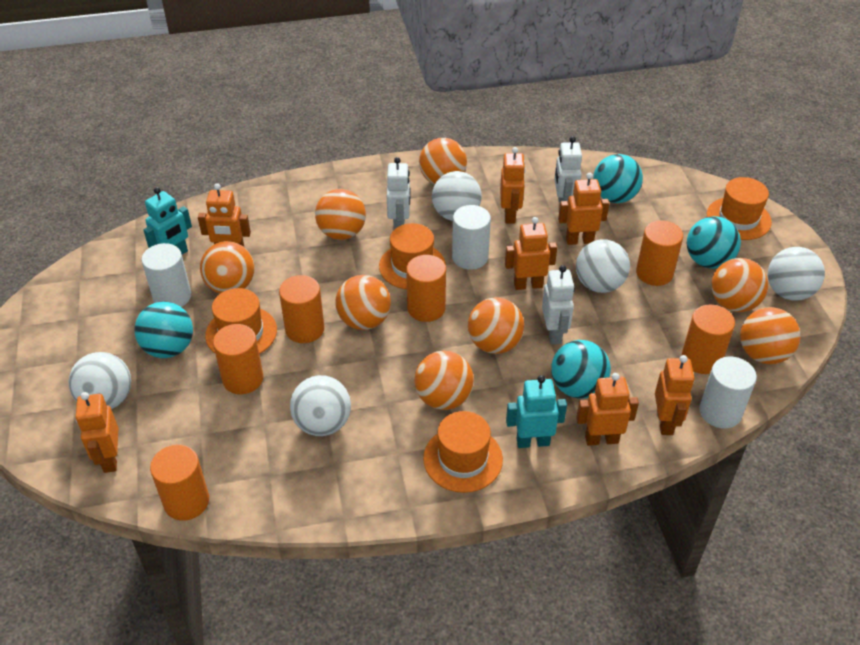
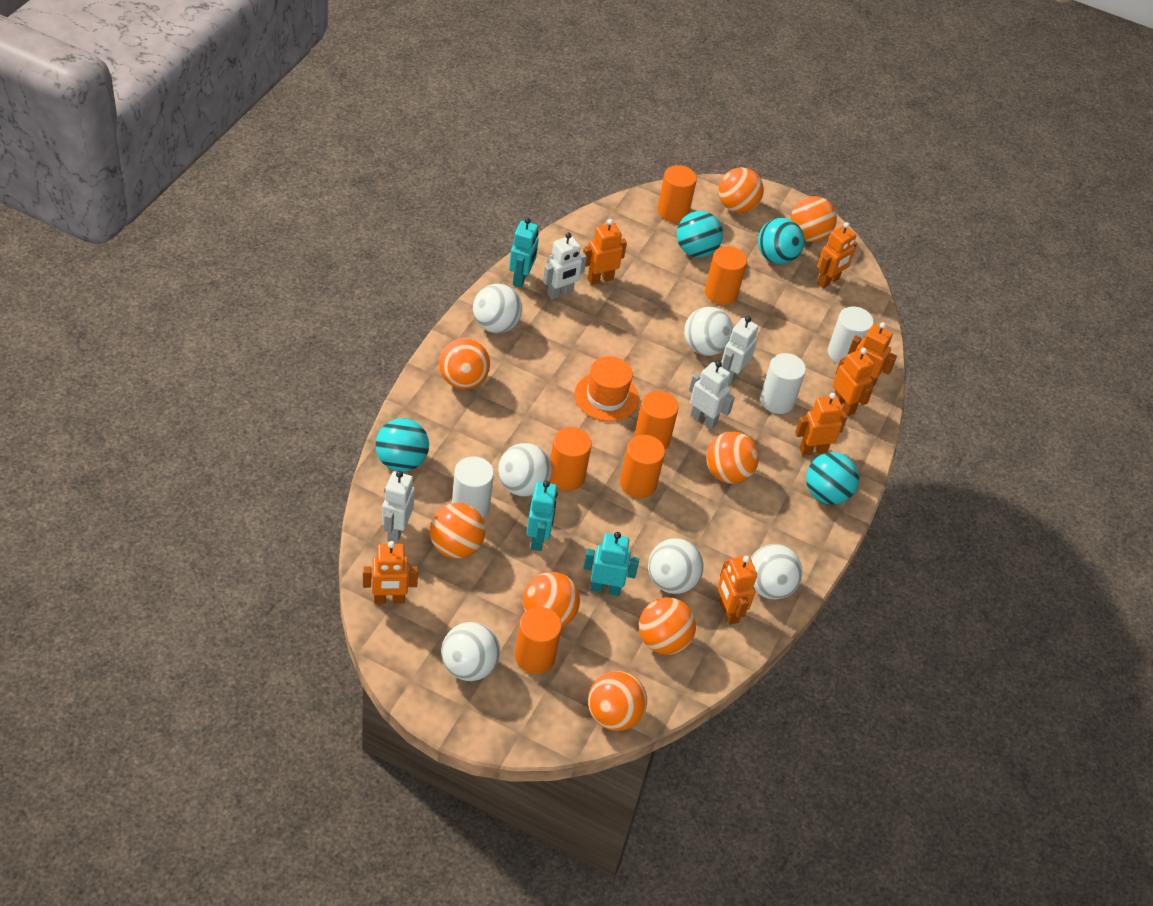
orange hat: [205,288,277,354] [379,223,446,289] [423,411,503,493] [707,177,772,240] = 4 -> [574,356,639,422] = 1
turquoise robot: [143,187,192,255] [506,375,567,448] = 2 -> [509,218,539,288] [526,481,558,551] [583,532,639,596] = 3
white ball: [69,352,131,409] [290,375,351,436] [432,171,482,221] [576,239,630,293] [768,247,825,300] = 5 -> [441,622,500,681] [473,284,522,333] [498,443,552,497] [648,538,703,594] [684,307,733,356] [751,544,803,599] = 6
white robot: [387,157,411,229] [542,265,575,345] [554,136,582,202] = 3 -> [382,471,415,542] [543,232,587,300] [689,361,735,429] [721,316,759,385] = 4

